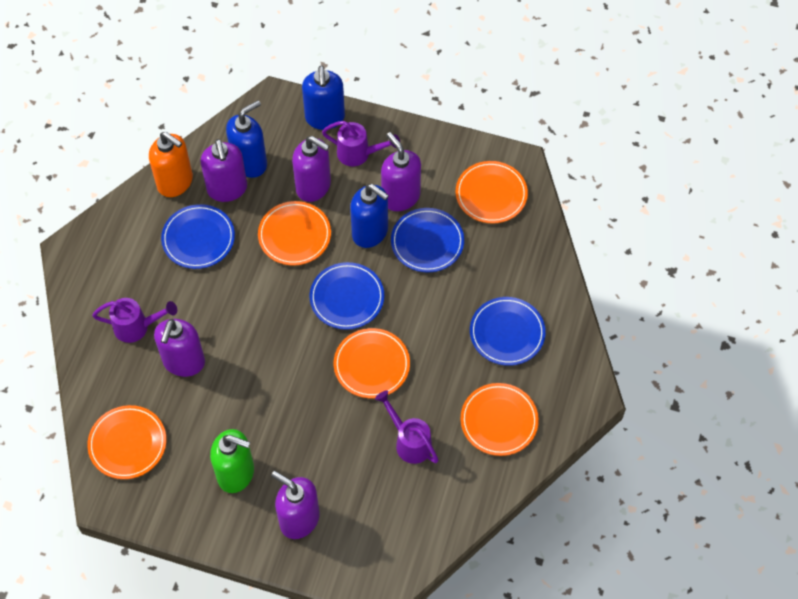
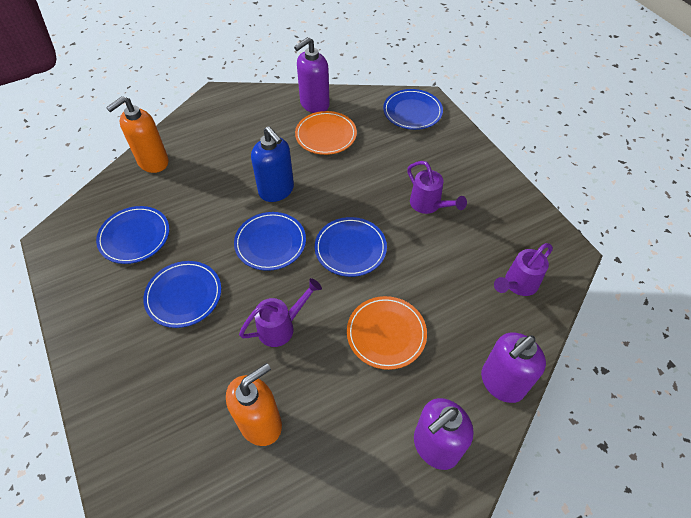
blue plate: [161,204,235,269] [309,262,384,330] [391,208,464,273] [470,297,546,366] = 4 -> [96,206,169,264] [143,261,221,328] [234,212,306,271] [315,217,387,277] [383,89,443,130] = 5
blue soap dispenser: [226,100,267,178] [302,66,345,130] [350,184,389,248] = 3 -> [251,126,294,202] = 1
green soap dispenser: [210,429,254,493] = 1 -> none = 0
orange plate: [87,405,167,479] [258,201,331,266] [334,328,410,398] [456,161,528,223] [461,383,539,456] = 5 -> [295,111,357,155] [347,296,427,370] = 2
orange soap dispenser: [149,132,193,197] = 1 -> [106,96,169,173] [226,363,282,446] = 2
purple soap dispenser: [154,319,205,377] [200,139,247,202] [271,471,320,539] [292,136,331,202] [381,132,421,211] = 5 -> [294,37,330,113] [414,398,474,470] [481,332,546,403] = 3

